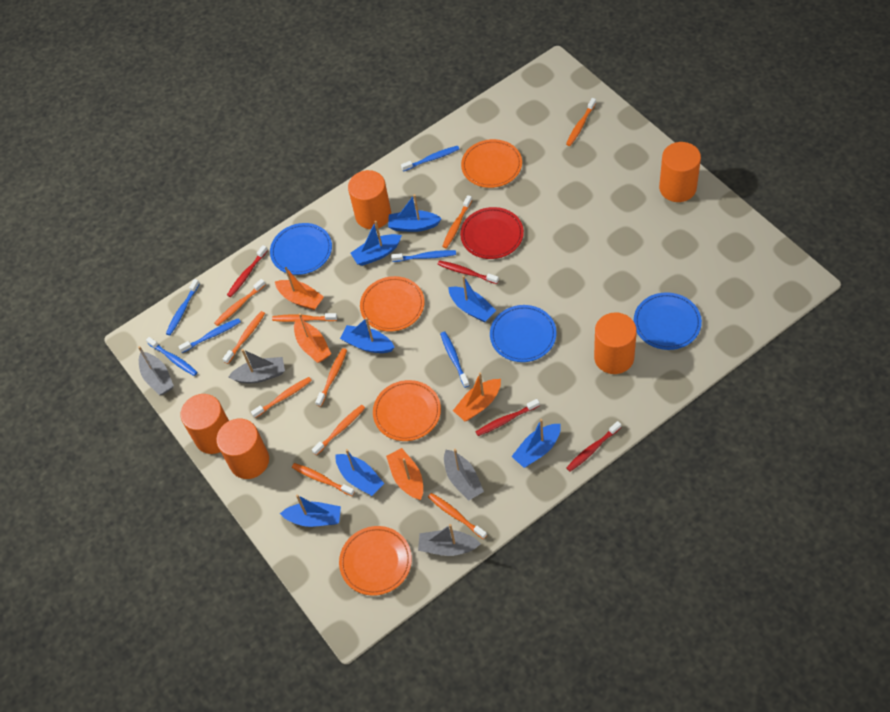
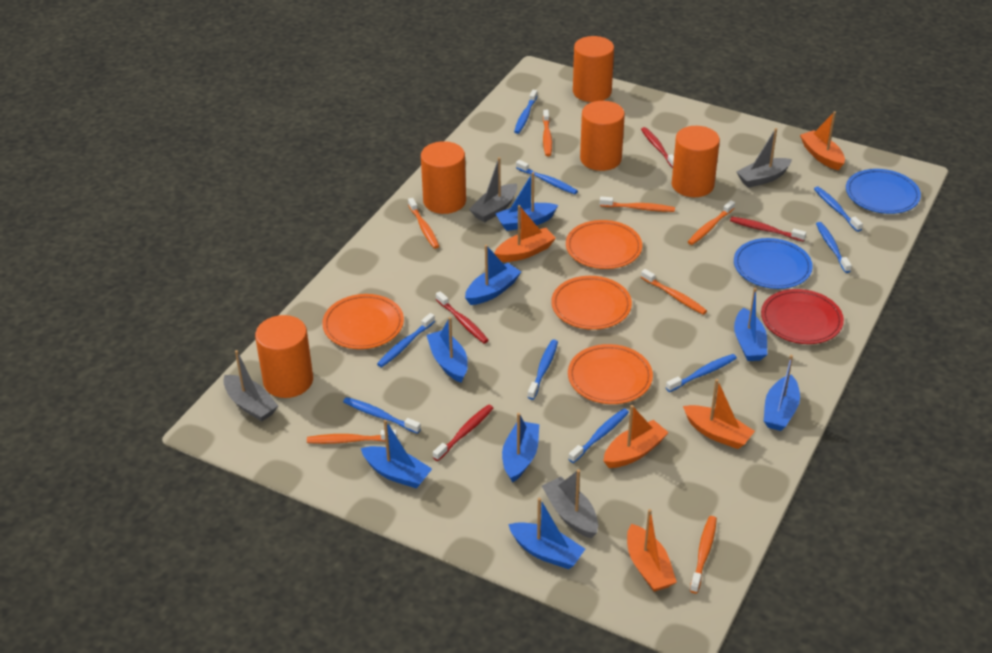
blue boat: [280,494,341,527] [336,449,384,496] [340,317,395,353] [351,221,402,266] [388,194,442,232] [448,275,496,322] [511,419,561,468] = 7 -> [361,420,432,489] [427,317,468,383] [465,245,521,305] [495,172,558,231] [502,413,539,483] [508,498,585,569] [734,288,767,361] [764,355,800,431] = 8
blue plate: [270,223,332,275] [490,305,557,362] [634,292,702,350] = 3 -> [734,238,813,289] [846,169,921,214] = 2
blue toothbrush: [146,337,197,376] [166,279,200,335] [178,318,241,353] [391,250,456,262] [401,146,459,172] [440,331,470,388] = 6 -> [343,397,421,434] [377,313,435,367] [514,90,537,134] [516,160,578,194] [527,339,558,400] [568,408,629,463] [666,354,737,392] [814,186,863,232] [816,222,852,273] = 9
orange boat: [275,267,324,310] [294,313,331,363] [386,448,423,500] [453,372,501,421] = 4 -> [494,205,556,262] [604,405,669,468] [627,509,677,592] [683,379,755,449] [800,112,845,170] = 5
orange toothbrush: [214,279,265,326] [223,311,265,364] [251,377,312,418] [272,313,337,322] [292,463,355,496] [312,405,365,455] [315,348,347,407] [428,493,487,539] [442,195,472,248] [566,98,596,146] = 10 -> [307,430,397,444] [408,198,439,249] [543,110,552,156] [600,197,675,212] [641,269,707,315] [688,200,735,245] [690,516,717,593] = 7

